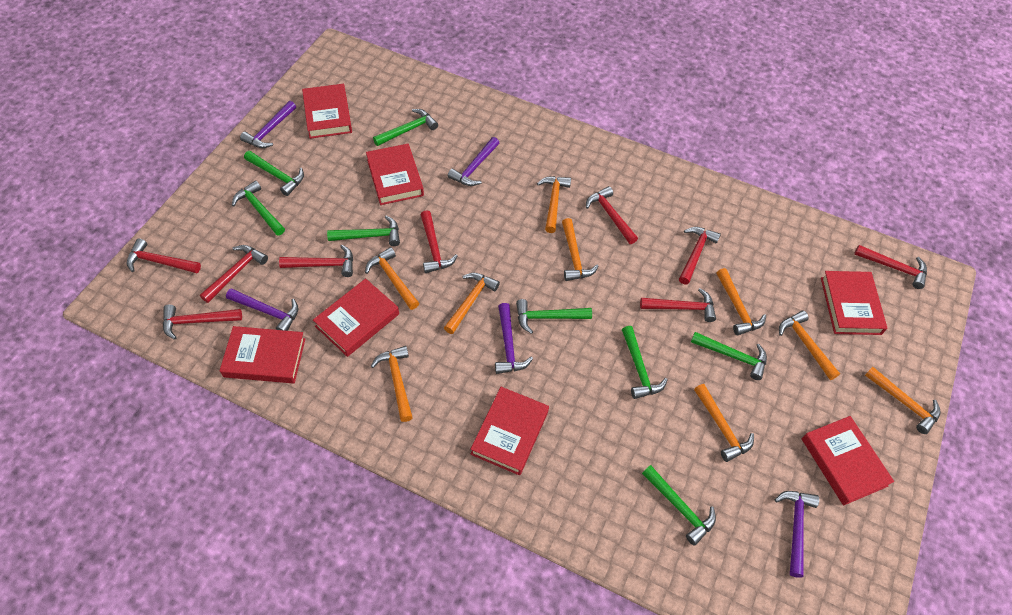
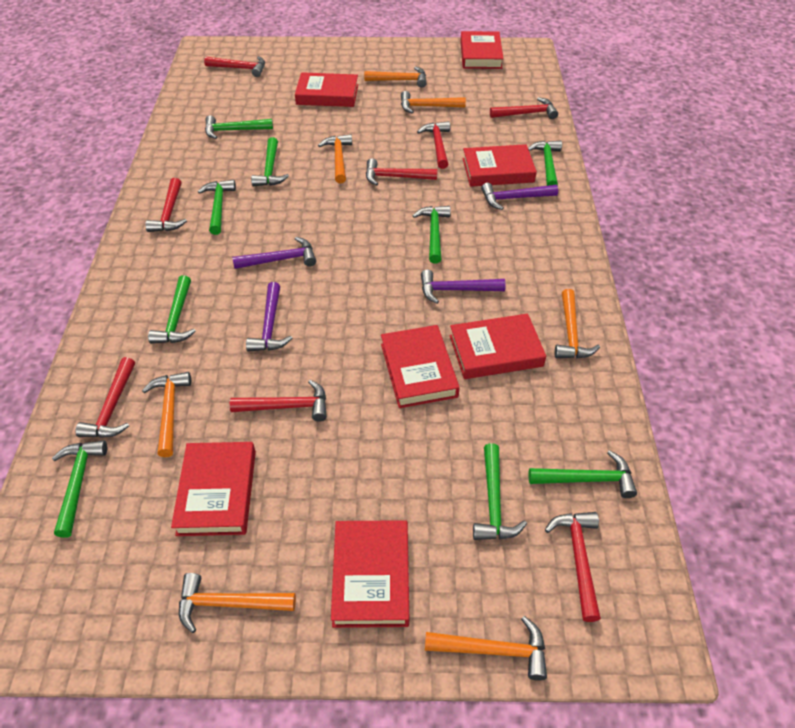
green hammer: [232,181,285,236] [244,151,304,196] [327,216,400,246] [373,109,438,146] [516,299,592,334] [622,326,668,399] [642,465,716,546] [691,332,767,380] = 8 -> [52,440,107,538] [148,275,196,344] [198,180,236,235] [205,115,273,139] [251,137,289,187] [413,206,451,263] [473,443,527,540] [528,141,562,186] [528,450,637,498] = 9
orange hammer: [365,247,419,310] [371,346,413,422] [444,273,500,334] [537,176,571,233] [562,218,599,281] [694,384,754,462] [716,268,766,335] [779,311,840,380] [865,367,941,434] = 9 -> [142,372,191,457] [179,573,296,633] [318,134,352,184] [364,66,427,88] [401,91,466,114] [425,616,547,681] [555,289,600,359] = 7
purple hammer: [226,288,299,331] [240,101,296,148] [448,137,499,186] [495,303,533,374] [775,491,819,578] = 5 -> [232,237,316,269] [246,282,292,352] [421,270,506,304] [481,183,558,210] = 4
red hammer: [127,238,201,273] [163,305,242,340] [200,245,268,303] [279,245,353,277] [420,210,458,273] [586,186,638,244] [640,288,716,322] [679,227,721,284] [854,245,927,289] = 9 -> [75,357,135,438] [145,178,187,232] [204,56,265,77] [230,380,327,422] [366,159,437,186] [417,121,450,169] [490,97,558,119] [545,512,601,622] = 8

